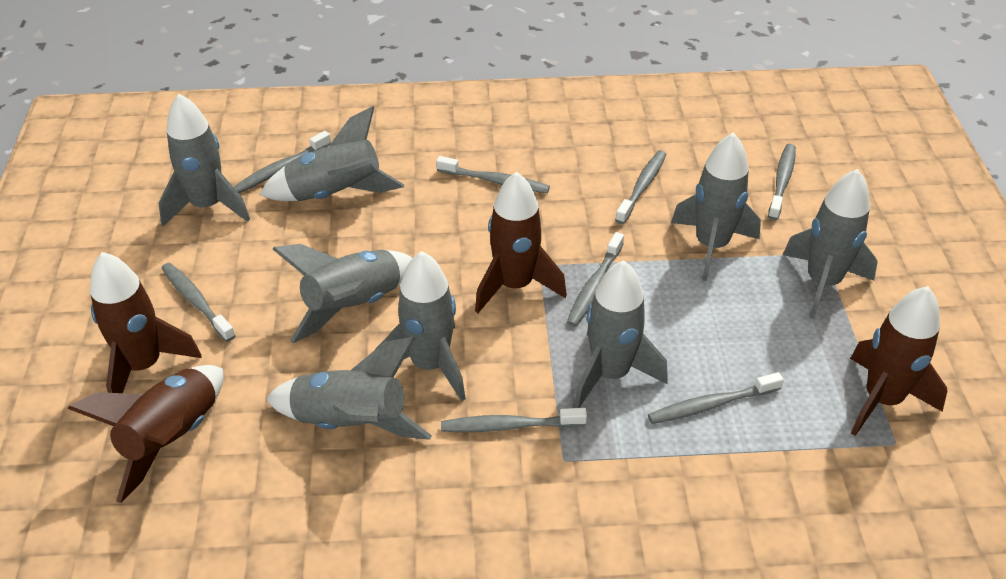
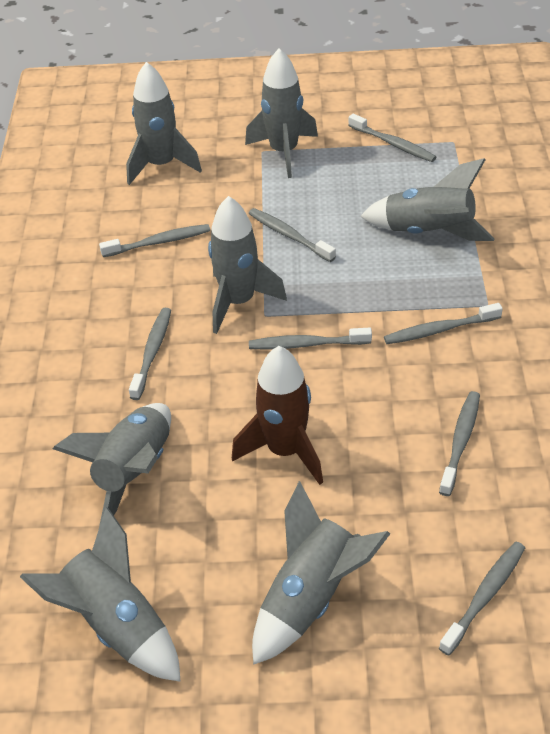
brown rocket: [67,365,224,503] [90,252,202,393] [475,172,567,313] [850,286,947,436] = 4 -> [232,346,323,485] = 1
grey rocket: [159,94,250,226] [259,106,404,201] [266,337,432,440] [273,244,412,343] [376,251,466,402] [574,260,668,408] [671,132,761,281] [783,169,878,319] = 8 -> [20,507,181,682] [53,403,171,527] [126,62,202,185] [208,196,287,334] [245,48,318,178] [252,481,390,665] [360,158,495,241] = 7

